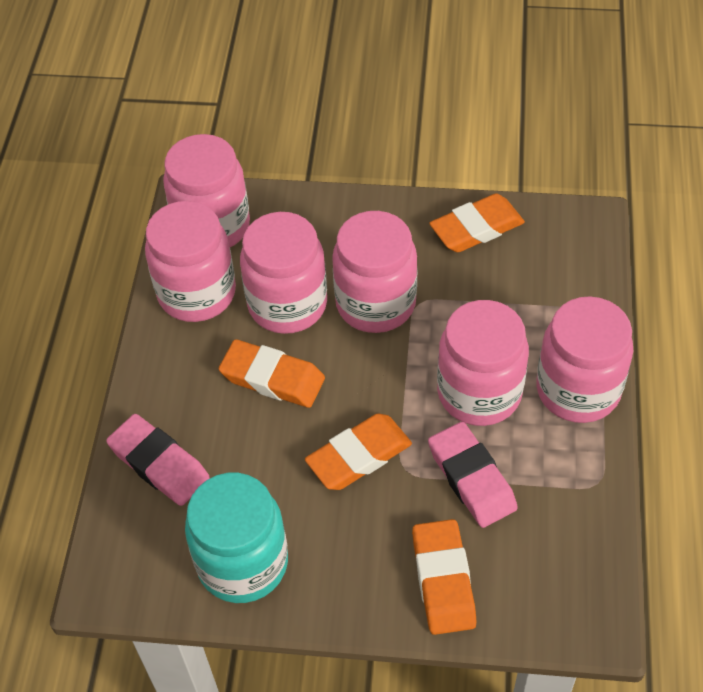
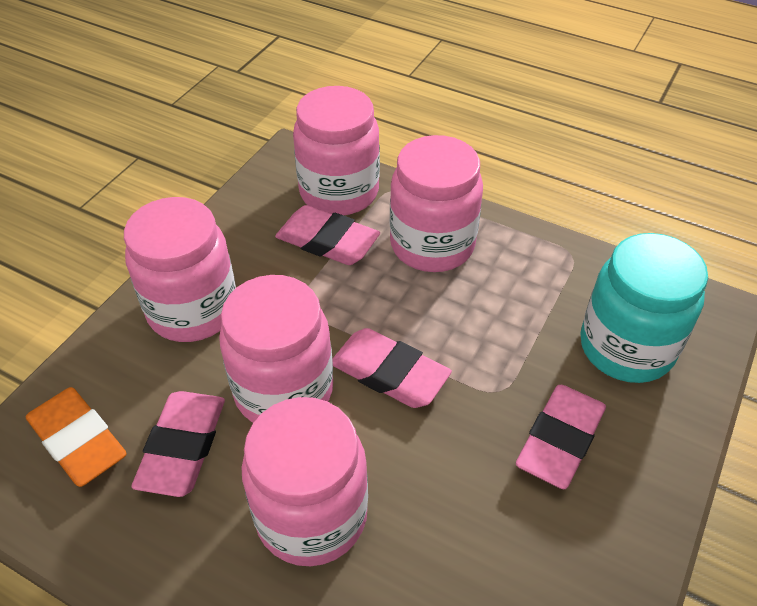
orange eraser: [219,339,325,408] [305,414,412,490] [412,519,477,635] [429,194,525,252] = 4 -> [26,387,127,487] = 1
pink eraser: [106,414,210,506] [428,422,518,528] = 2 -> [131,391,225,497] [275,205,380,265] [332,328,452,408] [516,385,606,489] = 4
pink jar: [145,201,236,322] [163,134,250,247] [240,212,327,334] [332,211,418,333] [437,300,529,426] [536,296,633,423] = 6 -> [124,197,236,342] [219,275,333,423] [241,397,368,566] [293,86,380,215] [390,135,483,272] = 5

